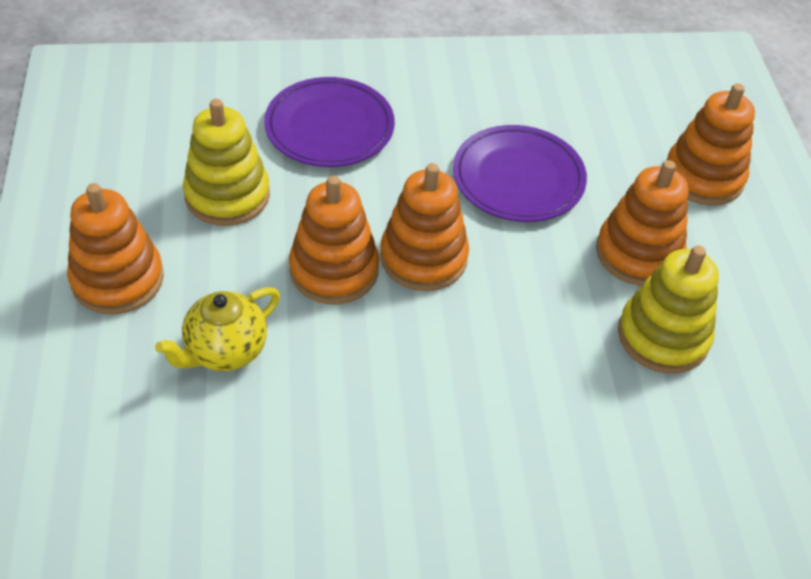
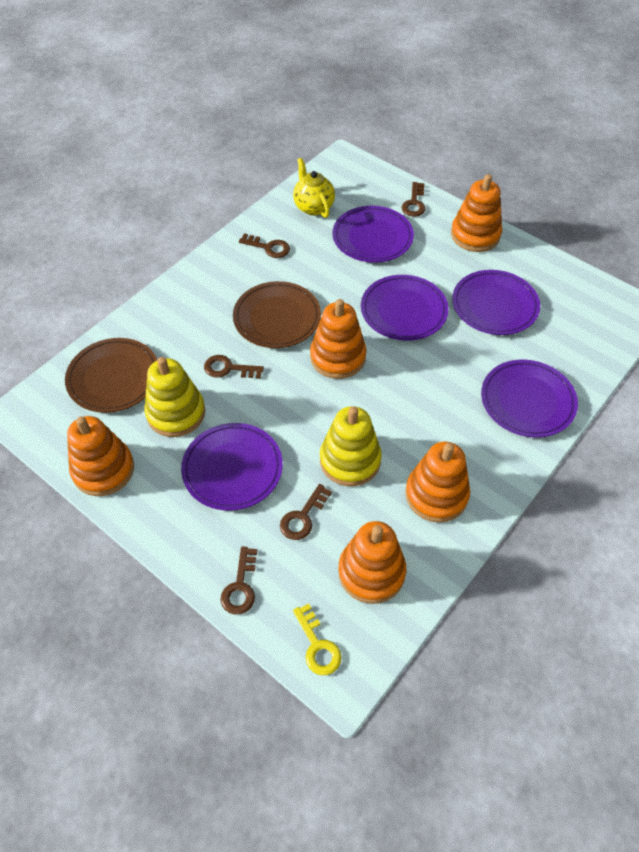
brown key: none = 0 -> [204,355,264,379] [221,546,257,615] [239,233,290,258] [280,484,332,540] [402,182,426,217] = 5
brown plate: none = 0 -> [65,338,157,413] [233,281,321,348] = 2
purple plate: [264,77,395,167] [453,125,587,222] = 2 -> [181,423,283,511] [333,206,414,263] [361,275,449,341] [452,270,540,335] [481,360,578,438] = 5
yellow key: none = 0 -> [293,603,342,675] = 1

